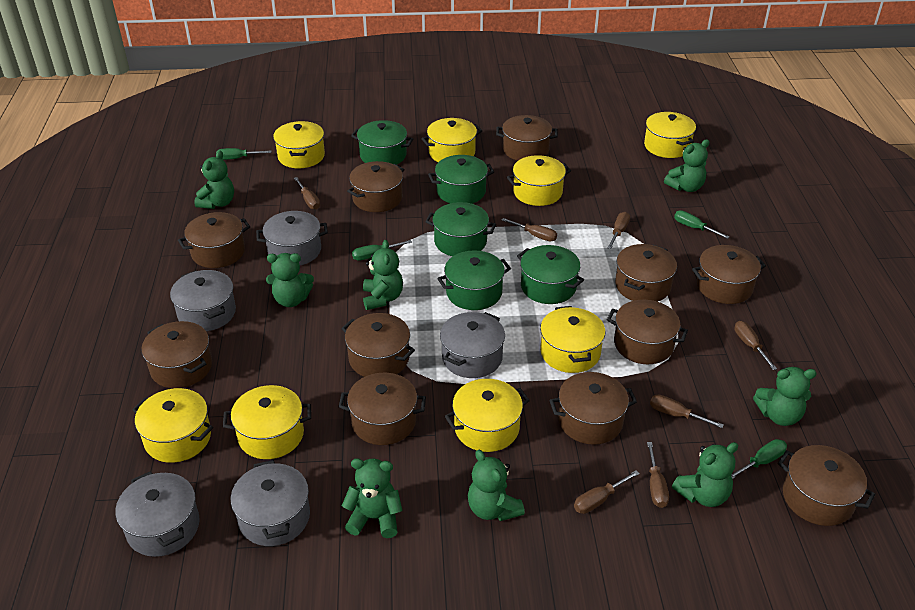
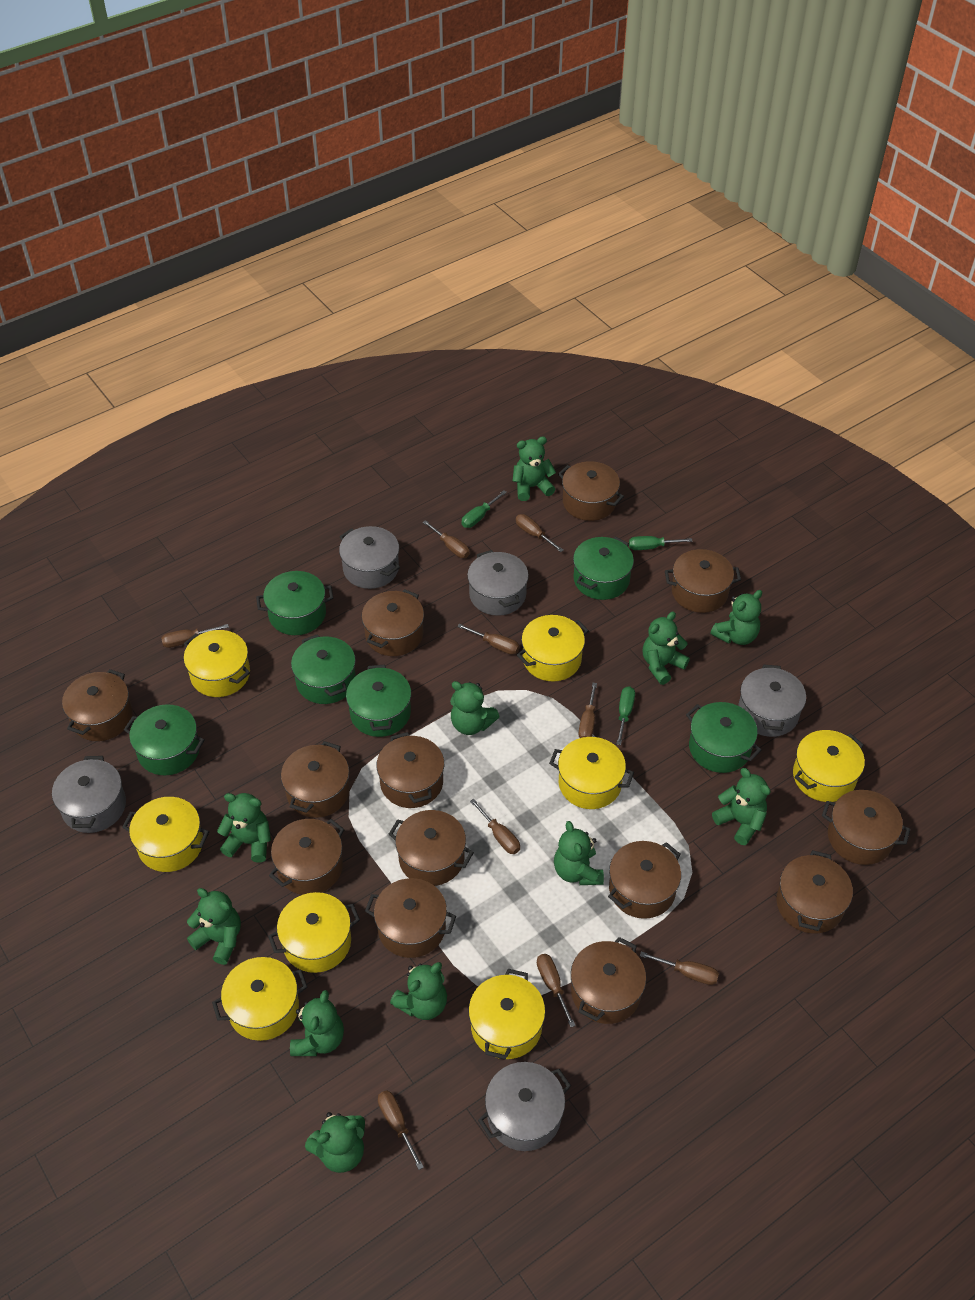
brown pot: [141,321,212,388] [178,212,250,268] [339,373,426,445] [341,313,415,377] [347,161,405,212] [496,115,558,161] [549,372,637,445] [607,300,688,364] [615,244,677,302] [692,245,766,304] [778,445,875,526] = 11 -> [62,669,133,741] [269,819,345,895] [281,741,350,818] [362,589,424,656] [365,878,456,958] [377,732,444,808] [389,810,474,886] [558,461,624,521] [571,937,646,1024] [608,841,681,919] [665,549,741,613] [777,850,853,934] [822,790,911,865] = 13
brown screwdriver: [294,177,320,210] [502,218,557,242] [574,470,640,514] [607,212,630,249] [647,442,669,508] [650,395,724,428] [734,321,777,370] = 7 -> [161,624,229,648] [378,1090,424,1170] [422,520,470,558] [457,624,519,654] [470,799,520,854] [516,514,564,552] [537,954,576,1027] [579,683,597,738] [640,951,719,985] = 9
green pot: [351,120,413,165] [425,202,496,256] [428,155,494,204] [437,250,511,310] [517,245,584,304] = 5 -> [124,704,205,776] [256,571,333,635] [291,634,356,704] [346,665,411,737] [573,537,634,600] [686,702,762,773] = 6
green screwdriver: [216,148,271,160] [352,240,412,261] [674,210,729,239] [731,439,787,479] = 4 -> [461,490,507,528] [616,686,635,745] [629,536,692,550] = 3
green teddy bear: [194,151,234,209] [266,253,314,307] [342,458,403,538] [363,240,403,310] [468,450,525,521] [664,139,709,192] [672,442,738,507] [753,367,817,426] = 8 -> [187,888,241,965] [217,793,271,863] [290,990,344,1056] [305,1112,365,1173] [390,962,447,1020] [450,681,500,735] [512,436,556,501] [554,821,604,885] [643,611,690,685] [710,590,762,645] [712,768,771,845] = 11

